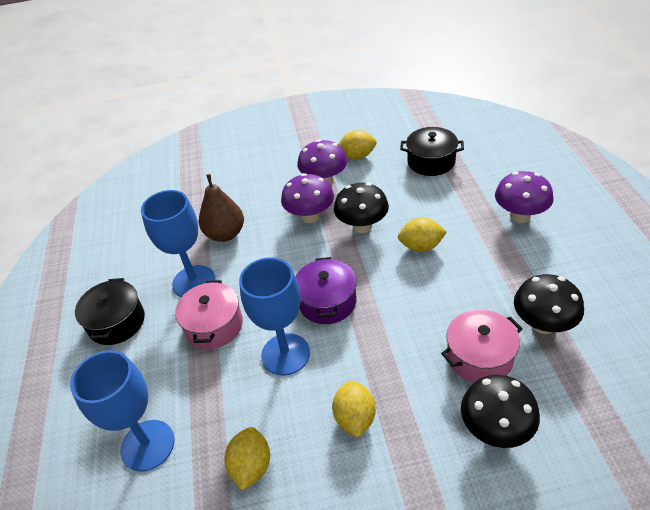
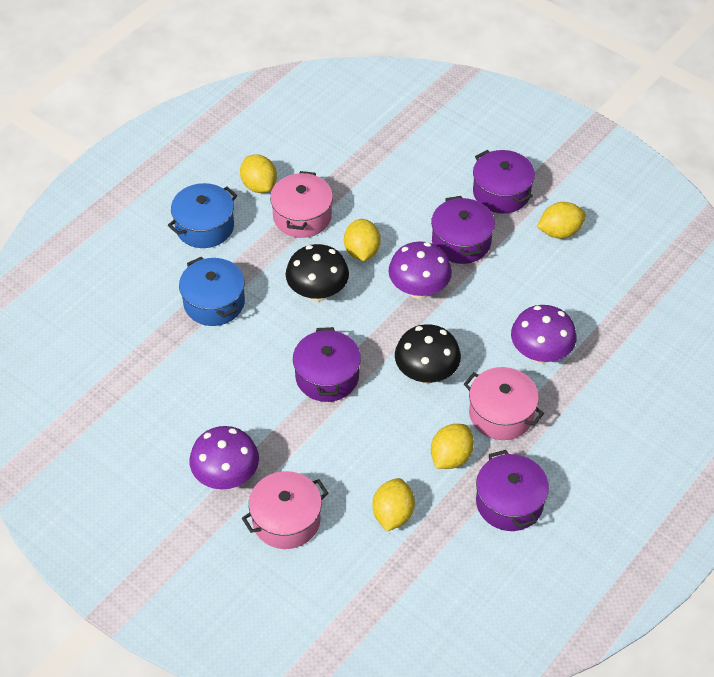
black mushroom: [334,183,389,233] [461,375,540,448] [514,274,584,334] = 3 -> [286,244,349,302] [395,324,461,384] = 2
black pot: [75,278,145,345] [400,127,464,176] = 2 -> none = 0
blue goblet: [70,350,175,472] [141,190,215,297] [239,258,310,376] = 3 -> none = 0
blue pot: none = 0 -> [168,183,237,248] [179,257,245,326] = 2
brown pear: [199,174,244,242] = 1 -> none = 0
pink pot: [175,280,243,349] [441,309,523,383] = 2 -> [242,471,328,549] [270,171,333,238] [464,367,544,440] = 3
purple pot: [295,257,356,324] = 1 -> [293,327,361,402] [431,196,495,264] [473,150,535,214] [476,450,549,531] = 4
yellow lemon: [224,427,270,491] [332,381,376,438] [338,130,377,160] [398,218,447,252] = 4 -> [240,154,277,193] [344,219,381,261] [373,478,415,531] [431,424,474,469] [537,202,586,239] = 5

